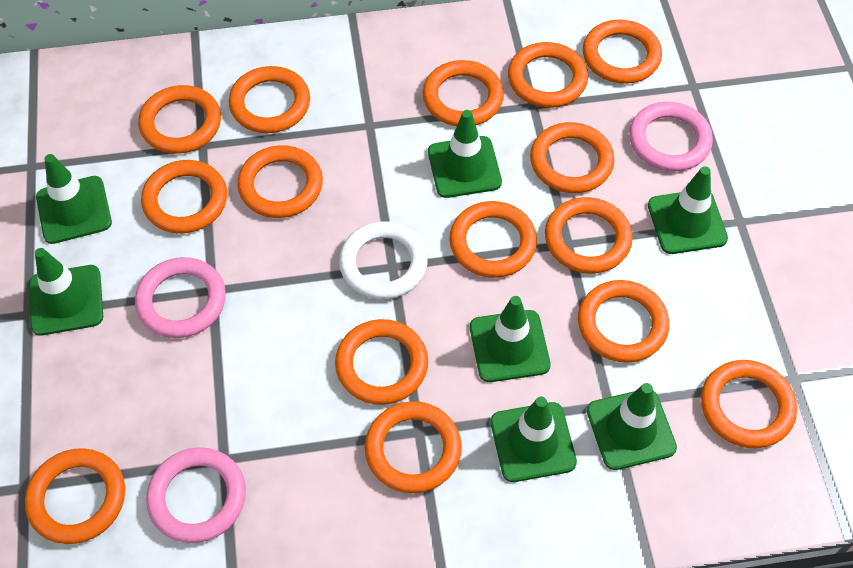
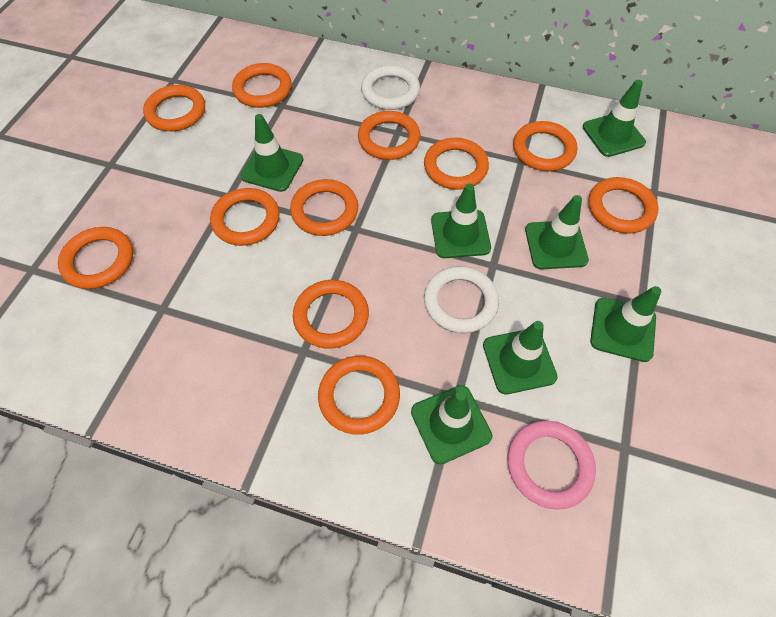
orange ring: [25,448,125,544] [138,85,221,154] [141,160,227,233] [229,66,310,133] [237,145,323,218] [335,319,428,405] [365,401,462,493] [423,60,504,126] [449,201,537,278] [508,42,588,108] [530,122,614,193] [545,197,633,274] [578,280,669,363] [583,19,662,84] [701,360,797,449] = 15 -> [58,227,133,289] [143,85,205,131] [210,188,280,246] [232,63,292,108] [290,179,358,236] [293,280,369,349] [318,356,400,435] [358,111,420,160] [424,138,489,190] [513,121,577,171] [588,177,659,234] = 11
pink ring: [135,257,226,338] [146,447,246,543] [629,102,713,171] = 3 -> [508,421,596,510] = 1
white ring: [339,221,428,299] = 1 -> [361,65,420,110] [424,266,499,333] = 2

